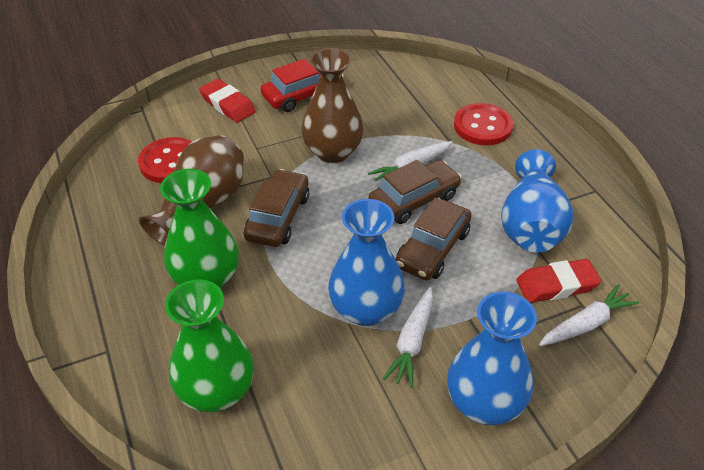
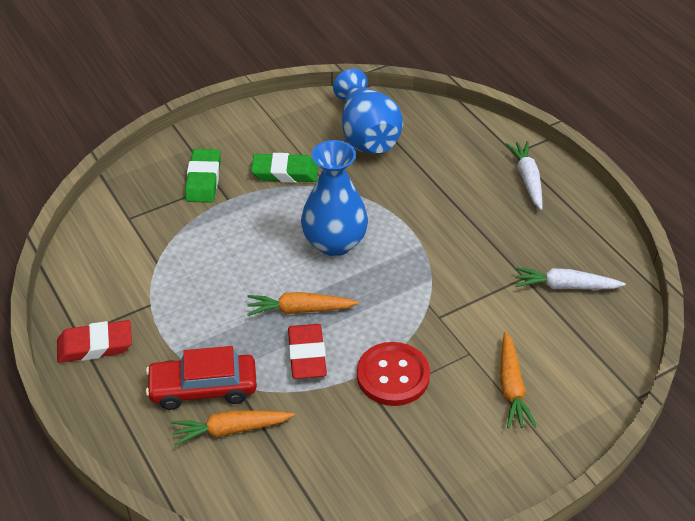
blue vase: [328,199,405,326] [447,291,537,425] [501,149,573,253] = 3 -> [301,140,368,256] [333,69,403,153] = 2
brown car: [244,169,309,247] [368,160,462,224] [396,197,472,280] = 3 -> none = 0
brown vase: [139,135,244,245] [301,48,364,163] = 2 -> none = 0
green eraser: none = 0 -> [185,149,221,203] [251,153,318,183] = 2
green vase: [160,169,239,288] [165,279,254,412] = 2 -> none = 0
orange carrot: none = 0 -> [171,411,295,446] [247,292,359,316] [500,332,537,429] = 3
red button: [138,137,192,183] [454,103,513,145] = 2 -> [357,342,430,406] = 1
white carrot: [368,141,453,181] [383,287,433,388] [539,284,639,346] = 3 -> [506,141,543,210] [515,267,626,290] = 2

